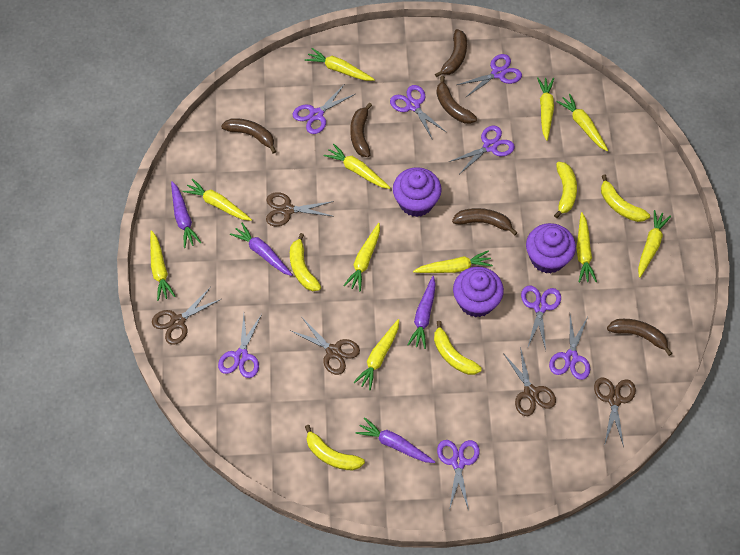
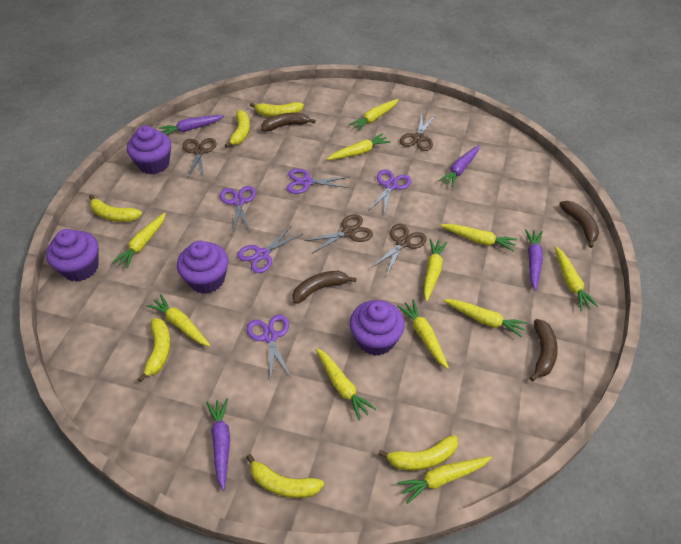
brown banana: [221,118,276,154] [350,103,372,157] [435,29,467,77] [436,76,477,124] [452,208,518,235] [607,319,673,356] = 6 -> [261,113,316,132] [293,271,356,304] [530,319,558,381] [559,201,599,248] = 4
brown scissors: [152,287,221,345] [266,192,334,226] [291,318,360,375] [503,347,556,416] [594,378,636,447] = 5 -> [183,138,216,179] [304,214,373,253] [371,224,427,275] [400,113,436,151] = 4
purple cupcake: [393,167,442,217] [453,267,504,317] [526,223,576,274] = 3 -> [46,229,99,282] [127,125,171,174] [177,241,228,294] [350,300,405,356] = 4
purple scissors: [218,314,262,378] [292,85,355,134] [390,85,446,140] [437,440,480,510] [449,126,515,174] [457,54,522,98] [521,286,561,350] [549,315,590,380] = 8 -> [220,186,256,233] [237,225,303,273] [247,314,291,382] [287,169,349,194] [368,170,411,215] = 5
yellow banana: [290,233,321,291] [305,425,365,471] [434,321,482,375] [554,162,577,218] [601,175,650,222] = 5 -> [89,195,142,222] [138,318,171,382] [225,110,250,148] [246,454,324,498] [250,102,304,117] [378,435,458,471] = 6

